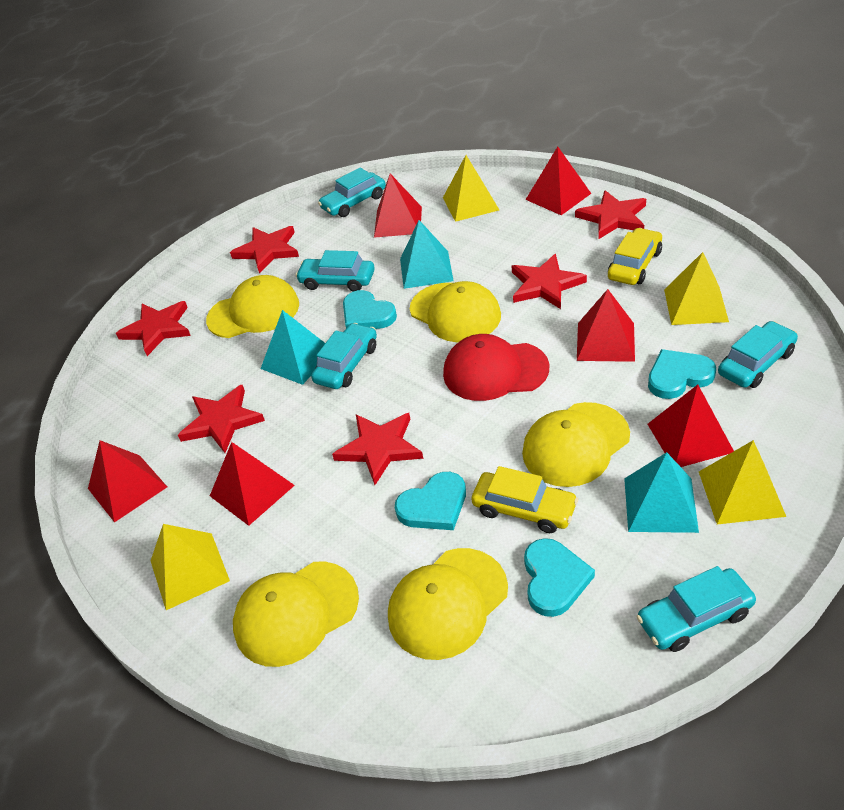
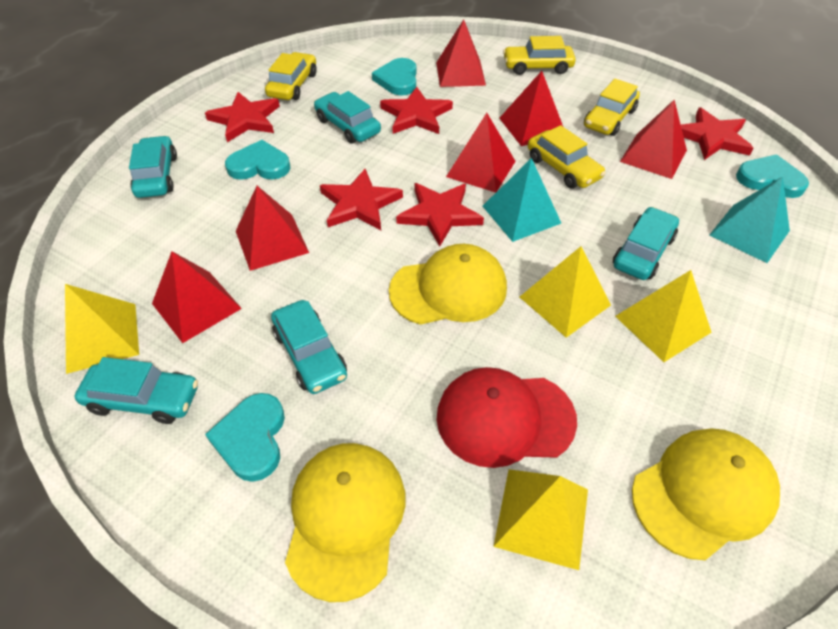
red star: [116,301,191,356] [178,385,265,453] [230,226,299,274] [332,413,423,485] [512,254,587,309] [575,190,646,239] = 6 -> [205,92,280,142] [320,169,403,230] [380,87,453,134] [396,183,484,247] [681,108,754,160] = 5
turquoise pyramid: [261,310,325,385] [400,220,453,289] [624,452,699,533] = 3 -> [483,158,561,242] [710,177,790,263] = 2
yellow cap: [206,275,299,338] [233,562,359,667] [388,548,508,660] [410,281,501,342] [522,402,630,487] = 5 -> [285,443,406,602] [389,244,507,325] [632,428,780,560] = 3
yellow car: [471,466,578,533] [608,228,662,285] = 2 -> [265,52,317,100] [503,36,576,75] [528,125,606,189] [584,79,640,136] = 4

